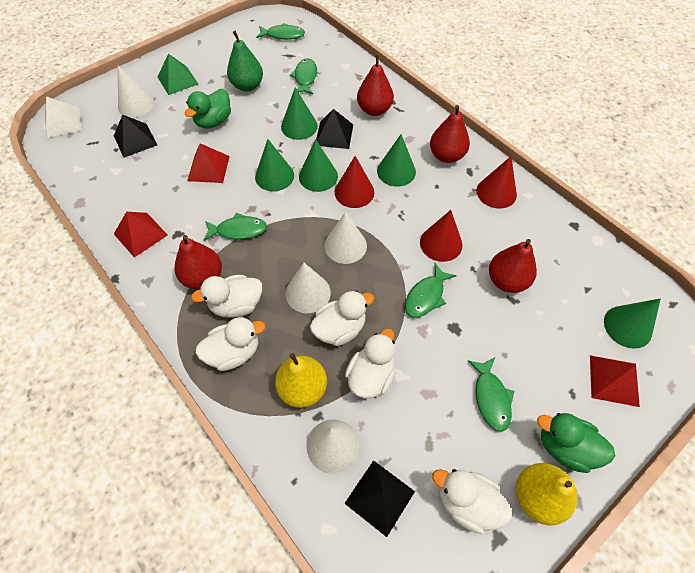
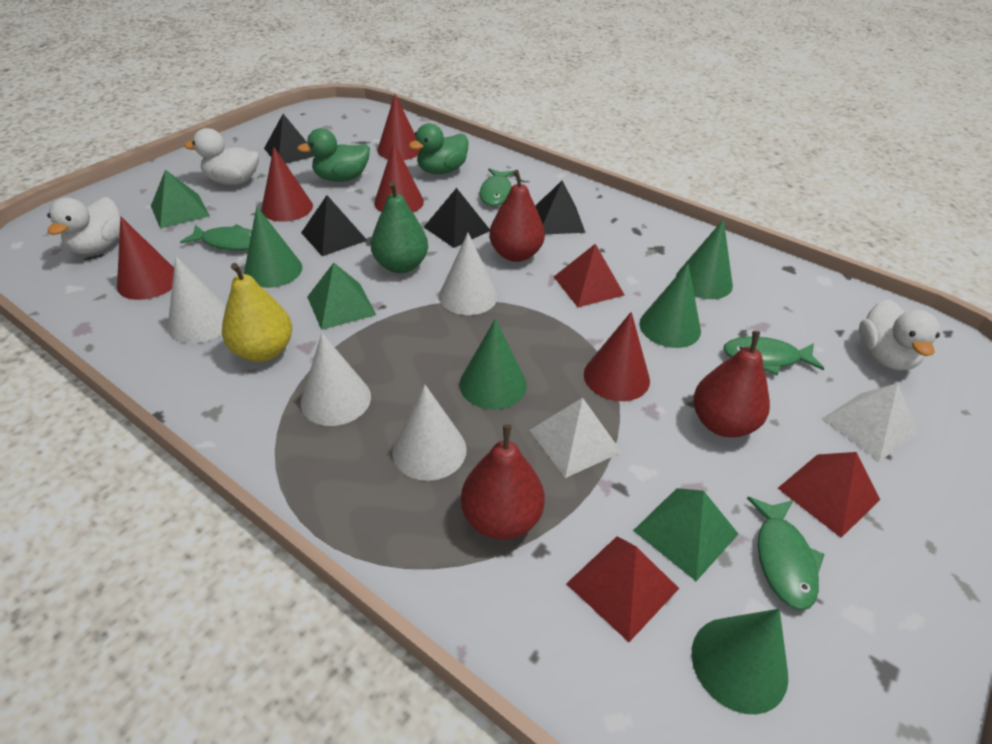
black pyramid: [114,115,157,158] [316,109,353,149] [344,460,415,537] = 3 -> [264,114,315,164] [301,195,368,256] [424,188,490,248] [535,181,586,234] = 4
green fish: [203,213,267,241] [256,23,305,40] [290,58,317,94] [405,263,456,318] [468,358,514,432] = 5 -> [180,224,252,250] [480,168,514,206] [723,337,824,375] [747,497,825,611] = 4
green pyramid: [158,54,198,95] = 1 -> [151,170,210,228] [307,263,376,330] [633,488,738,581] = 3
red cone: [335,156,374,208] [420,210,462,262] [477,156,517,209] = 3 -> [117,216,174,300] [261,147,313,222] [374,143,424,213] [377,94,421,160] [584,312,650,401] = 5
red pear: [175,235,222,289] [357,55,394,116] [430,105,470,163] [489,239,537,293] = 4 -> [461,424,545,539] [489,170,545,262] [693,331,770,437] = 3
white duck: [191,275,262,318] [195,317,266,371] [310,290,374,346] [345,328,396,399] [432,469,512,534] = 5 -> [47,197,120,254] [184,128,259,185] [859,299,940,370] = 3
white pyramid: [45,96,82,138] = 1 -> [529,398,622,478] [822,383,918,462] = 2
yellow pear: [275,353,327,408] [516,463,577,525] = 2 -> [222,263,292,362] = 1

